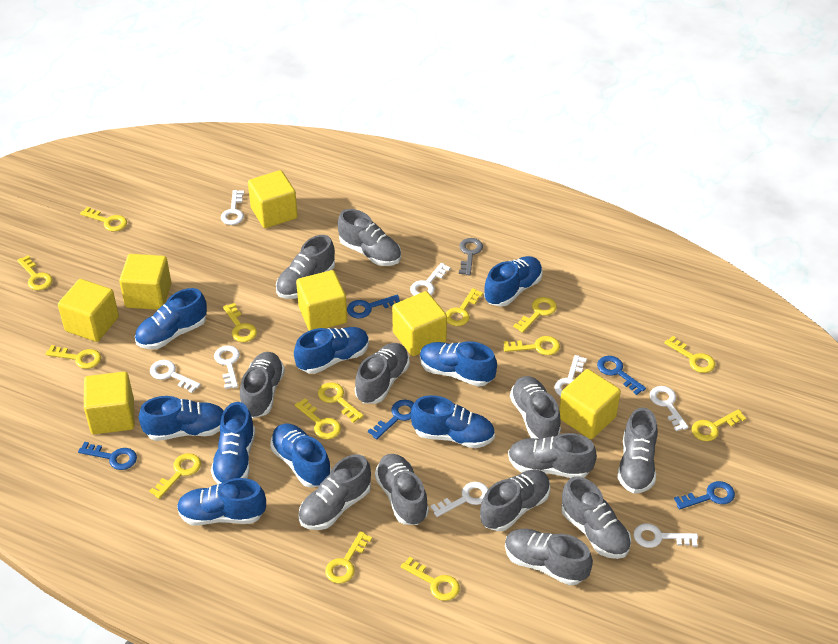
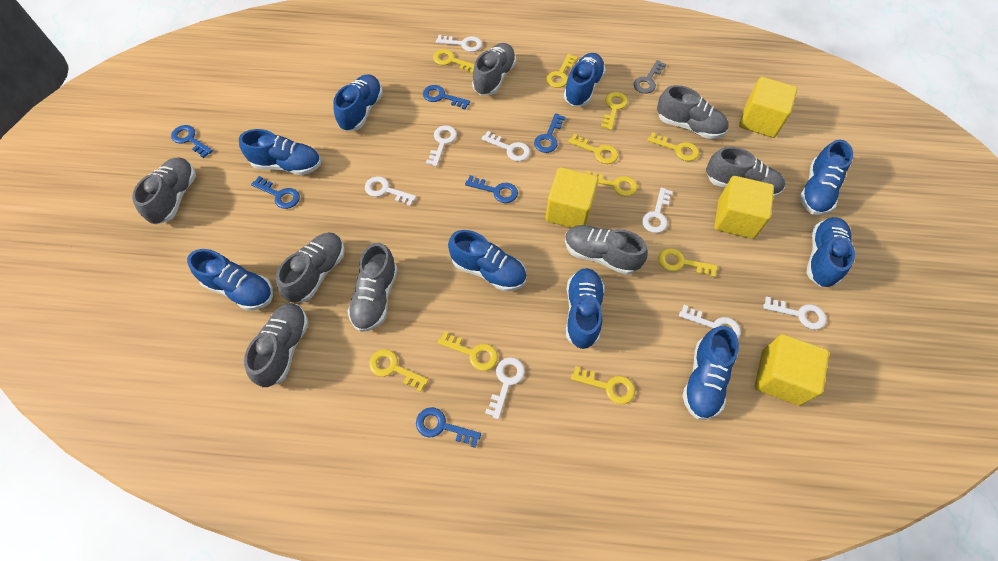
blue key: [78,442,137,470] [347,295,400,318] [368,400,414,439] [597,356,646,395] [674,481,735,510] = 5 -> [171,125,213,158] [251,176,300,209] [416,407,481,448] [423,85,470,109] [465,175,518,203] [534,113,565,153] = 6
grey shoe: [240,352,285,418] [276,235,335,299] [298,454,371,530] [338,209,401,266] [355,343,409,404] [375,454,429,525] [480,470,550,531] [505,529,593,585] [508,433,597,478] [510,376,561,439] [561,477,631,559] [617,408,658,494] = 12 -> [132,158,196,224] [244,303,309,387] [276,232,345,303] [348,243,398,332] [472,43,516,95] [565,225,648,275] [657,85,729,139] [706,147,785,198] = 8
yellow cube: [58,279,119,342] [84,372,135,434] [119,254,171,310] [248,170,298,228] [296,270,347,331] [392,291,447,356] [559,369,621,439] = 7 -> [546,167,598,228] [714,176,774,239] [739,77,797,138] [755,334,829,406] = 4
yellow key: [17,255,53,290] [45,345,101,369] [80,207,127,232] [149,453,201,499] [223,303,257,342] [295,398,341,439] [318,382,364,423] [325,531,372,584] [401,557,460,601] [446,288,483,326] [504,336,560,355] [513,297,557,333] [664,336,715,373] [691,409,746,441] = 14 -> [369,349,429,392] [433,49,475,74] [438,331,498,371] [546,54,578,88] [568,134,618,164] [571,366,635,404] [586,170,637,196] [601,92,628,130] [647,132,699,161] [658,248,718,277] = 10

